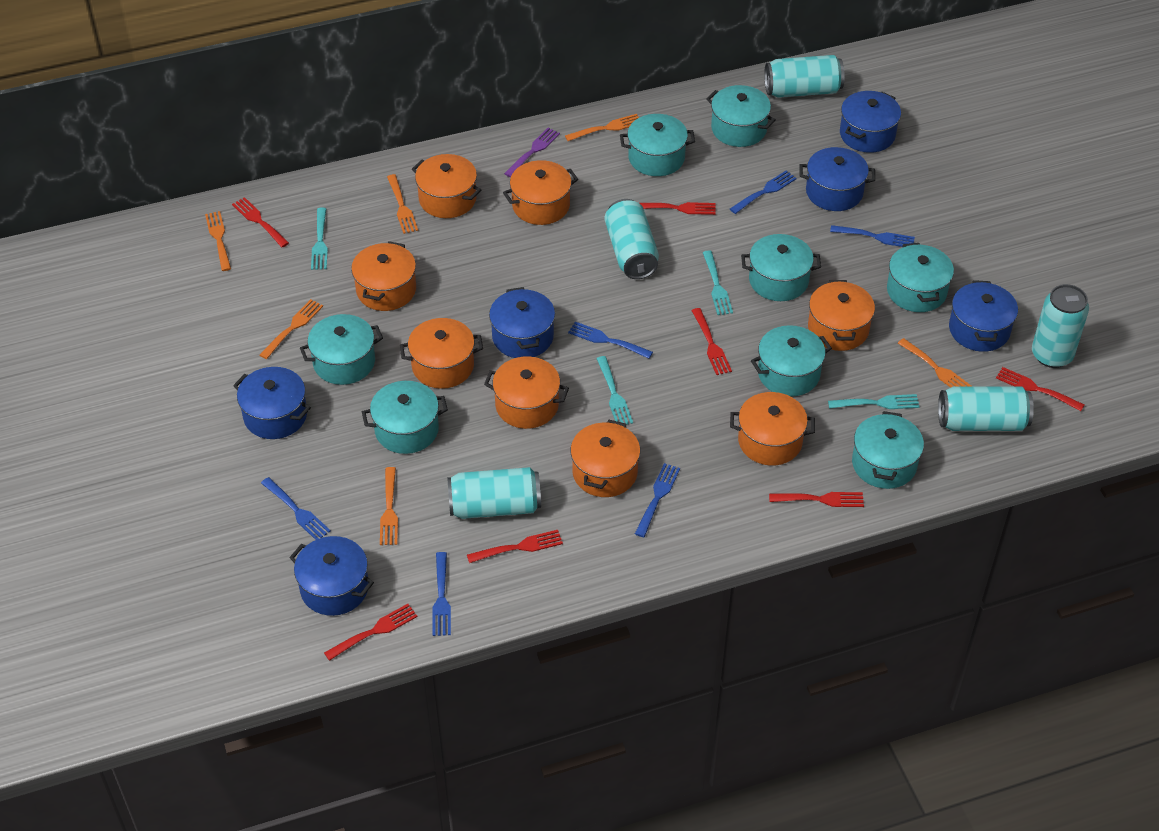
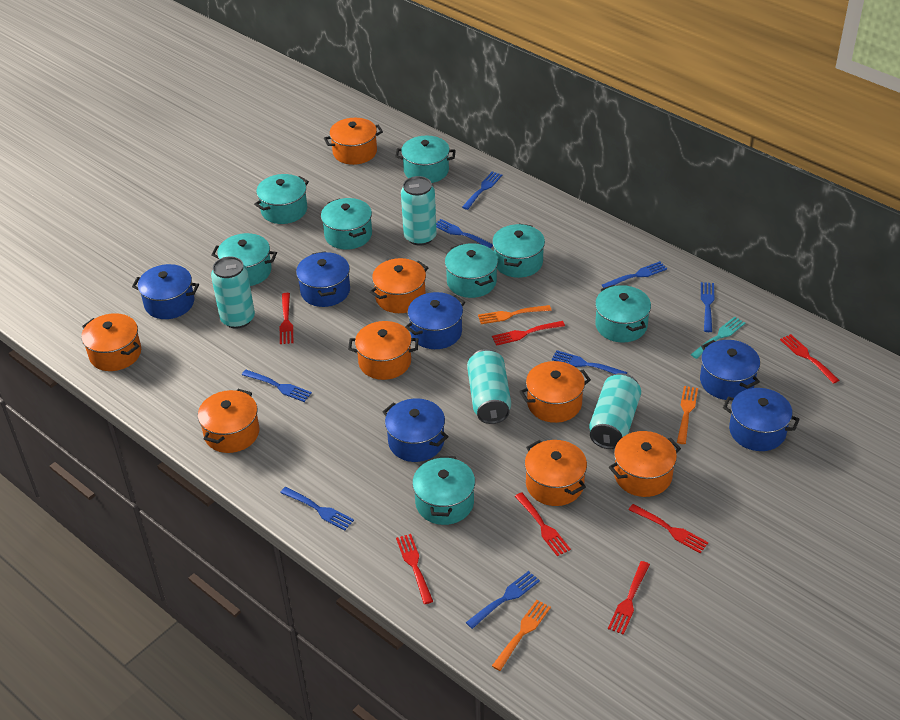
blue fork: [261,477,331,540] [432,552,451,636] [568,322,653,359] [635,463,680,537] [730,171,797,214] [830,225,915,247] = 6 -> [242,370,312,402] [280,487,354,531] [436,219,493,249] [462,171,502,210] [466,571,540,629] [552,350,627,374] [602,261,667,288] [701,282,714,332] = 8
orange fork: [205,211,231,271] [260,299,323,359] [380,467,398,545] [387,174,418,234] [565,114,639,141] [898,338,973,388] = 6 -> [478,305,551,324] [492,600,551,671] [677,386,698,444] = 3
purple fork: [504,128,560,177] = 1 -> none = 0
turquoise can: [447,467,541,519] [604,199,659,279] [764,55,845,98] [938,387,1034,431] [1032,284,1089,368] = 5 -> [211,256,255,329] [401,176,437,246] [467,349,511,424] [589,373,641,449] = 4
turquoise fork: [311,208,328,270] [596,356,633,425] [703,250,733,315] [828,394,919,409] = 4 -> [691,316,745,359] = 1

